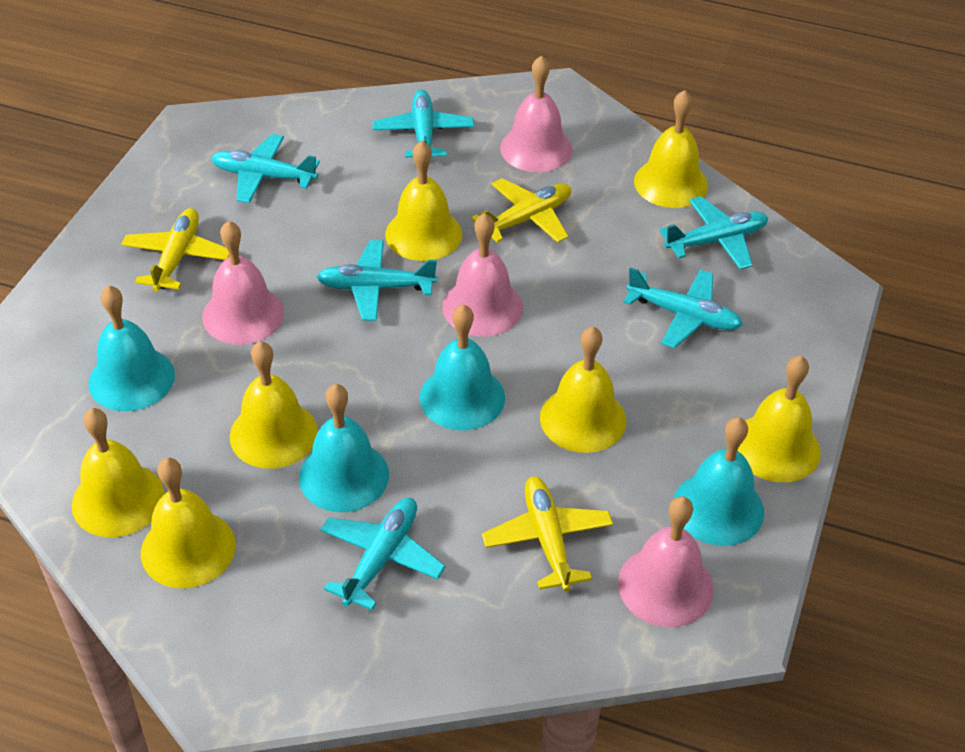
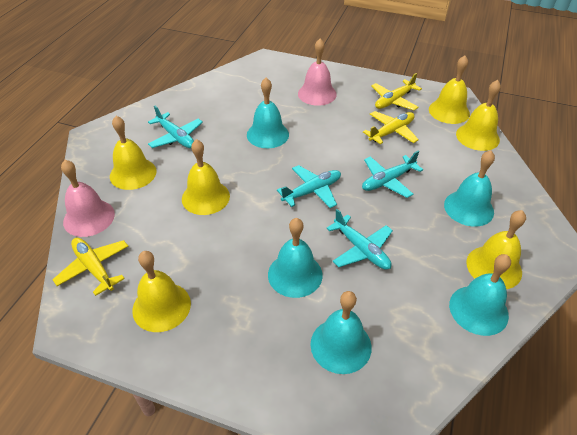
pink bell: [202,221,284,345] [442,213,523,336] [500,55,572,172] [618,496,714,627] = 4 -> [61,160,115,237] [298,39,337,106] = 2
turquoise bell: [88,285,175,411] [299,384,389,512] [420,304,505,431] [673,417,764,546] = 4 -> [247,78,289,148] [268,218,323,298] [311,291,372,374] [444,150,495,227] [449,254,511,336] = 5
turquoise plane: [211,134,320,203] [317,240,437,321] [320,498,446,610] [373,90,474,158] [623,267,743,349] [659,196,768,270] = 6 -> [148,106,203,148] [277,165,341,208] [326,209,393,270] [362,151,423,198] = 4
yellow bell: [72,408,165,537] [141,458,236,589] [230,341,318,469] [385,141,462,261] [540,326,626,453] [634,90,708,208] [737,356,821,482] = 7 -> [110,116,156,190] [132,251,191,332] [182,139,230,215] [429,55,470,124] [456,80,501,151] [466,210,526,289] = 6

